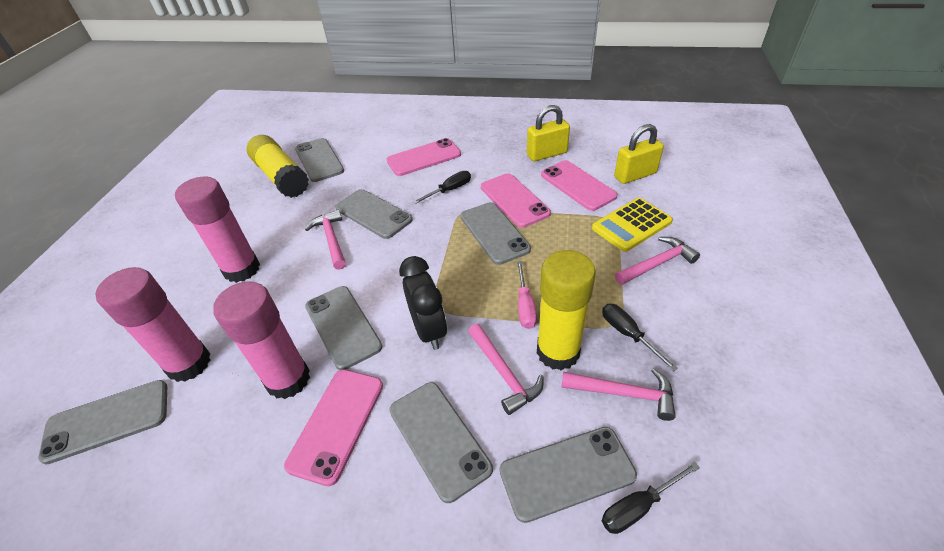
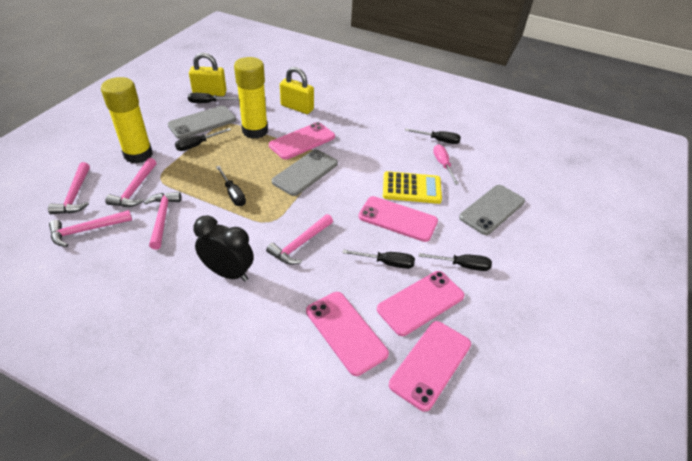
black screwdriver: [413,171,471,204] [602,304,678,371] [602,462,700,534] = 3 -> [175,128,231,151] [188,93,239,103] [216,166,246,206] [343,250,415,269] [405,128,461,144] [419,253,492,271] = 6
grey phone: [38,380,167,465] [295,138,344,182] [305,286,382,370] [335,189,412,239] [389,382,493,503] [460,202,531,265] [500,427,637,523] = 7 -> [168,106,236,139] [272,149,338,196] [459,185,525,235] = 3
pink glue stick: [95,267,211,382] [175,176,260,283] [213,281,310,399] = 3 -> none = 0
pink hammer: [305,210,346,270] [468,324,543,415] [561,368,676,421] [615,237,700,285] = 4 -> [48,162,90,214] [49,210,132,247] [105,158,157,207] [144,192,181,250] [266,214,333,265] = 5
pink phone: [284,369,383,486] [386,138,461,176] [481,173,551,228] [541,160,618,211] = 4 -> [269,122,335,160] [306,292,389,376] [358,196,438,242] [377,271,464,336] [389,321,471,412] = 5

